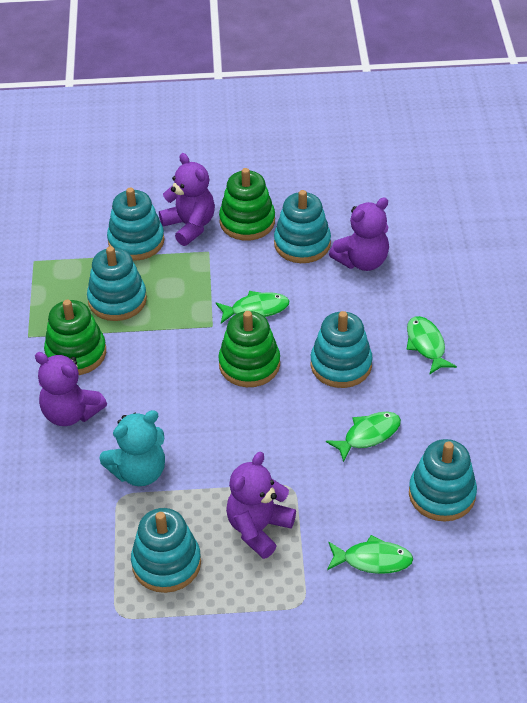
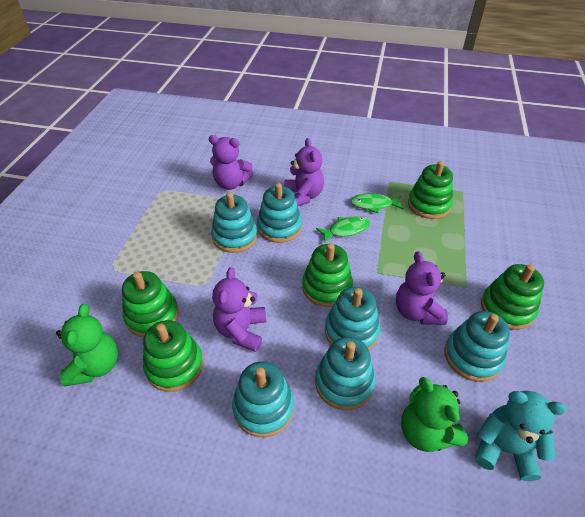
green fish: [216,291,289,323] [326,412,401,462] [327,535,413,574] [407,316,457,375] = 4 -> [316,216,370,243] [351,193,404,213] = 2
green stacking toy: [44,300,106,375] [218,311,280,387] [219,168,275,241] = 3 -> [122,271,179,337] [143,320,203,392] [302,243,353,307] [408,161,453,219] [481,264,544,330] = 5
green teddy bear: none = 0 -> [56,304,118,387] [401,377,468,452] = 2

